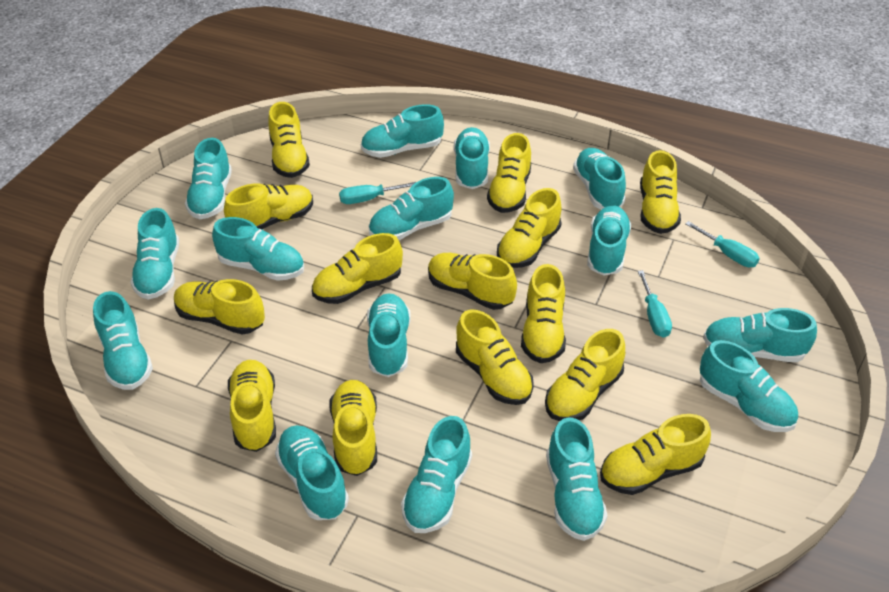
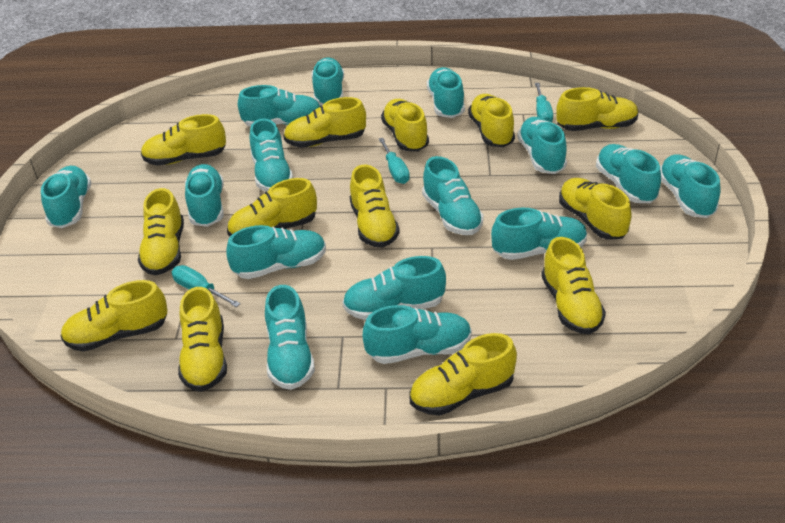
yellow shoe: [174,279,265,335] [224,184,313,229] [228,360,276,452] [268,102,310,178] [312,233,403,304] [329,380,377,476] [428,253,517,310] [456,310,534,405] [487,133,531,213] [497,188,562,268] [521,264,566,363] [545,329,625,421] [600,414,711,495] [640,150,681,234] = 14 -> [61,280,167,352] [138,188,184,275] [141,114,226,166] [178,287,227,392] [227,178,317,236] [283,97,366,148] [350,165,400,248] [381,99,429,151] [409,333,517,415] [468,94,515,147] [541,237,606,334] [556,87,639,131] [559,178,632,240] = 13

